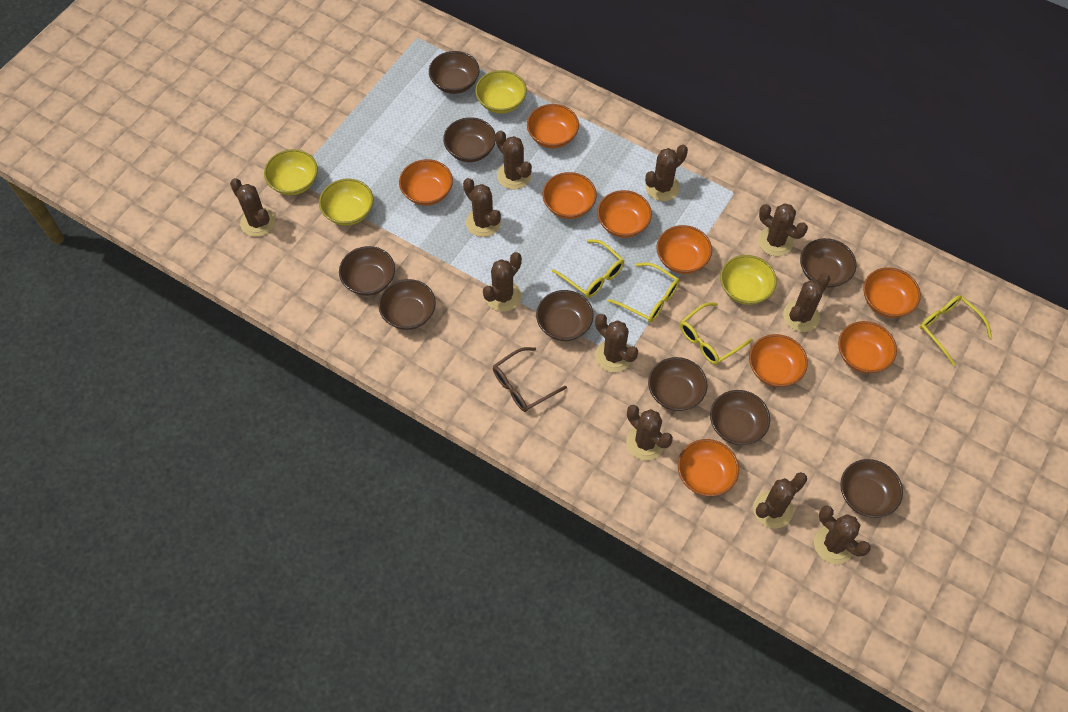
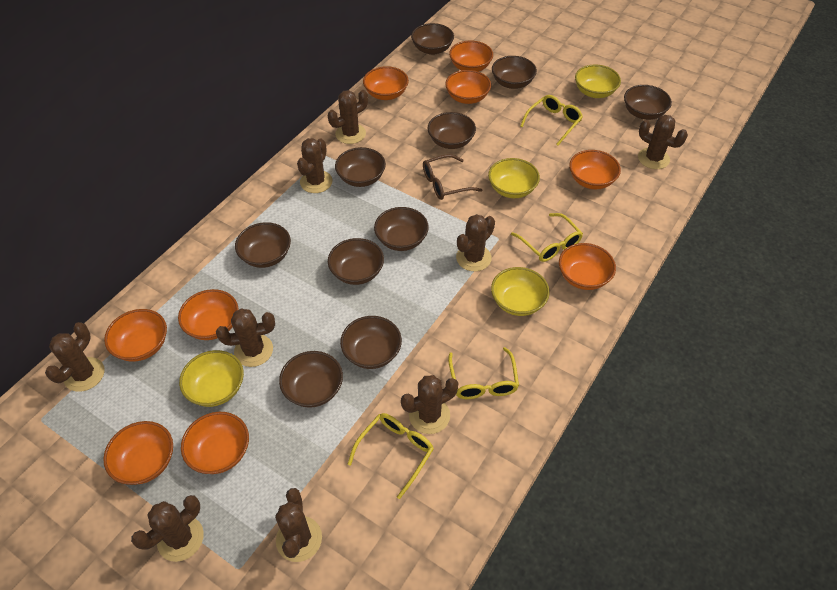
brown bowl: [339,246,395,296] [378,279,436,330] [429,51,480,94] [443,117,496,162] [536,290,593,341] [648,357,708,411] [710,390,770,445] [800,238,857,288] [840,459,903,518] = 9 -> [235,222,291,268] [279,351,343,408] [328,238,384,285] [335,147,386,187] [340,316,402,369] [374,207,429,251] [411,23,454,55] [428,112,476,149] [492,56,537,89] [624,85,672,120] = 10
brown cactus: [230,178,275,237] [463,178,501,237] [483,252,522,312] [495,130,532,189] [595,314,638,372] [626,405,673,460] [645,145,688,201] [753,472,807,528] [758,203,808,256] [783,273,830,332] [814,506,870,564] = 11 -> [45,322,104,392] [131,495,204,562] [216,309,275,367] [275,488,322,562] [297,138,333,193] [328,90,368,144] [401,375,458,434] [456,214,495,272] [638,115,688,169] = 9

